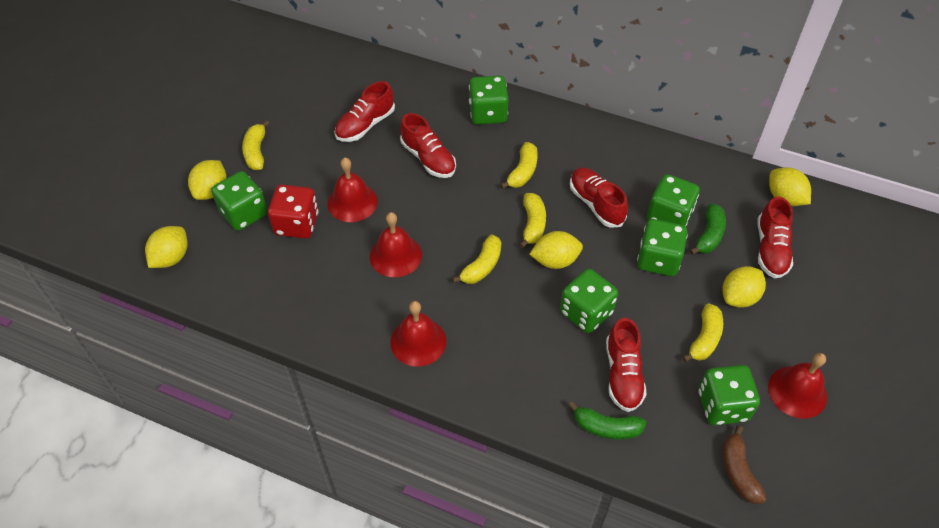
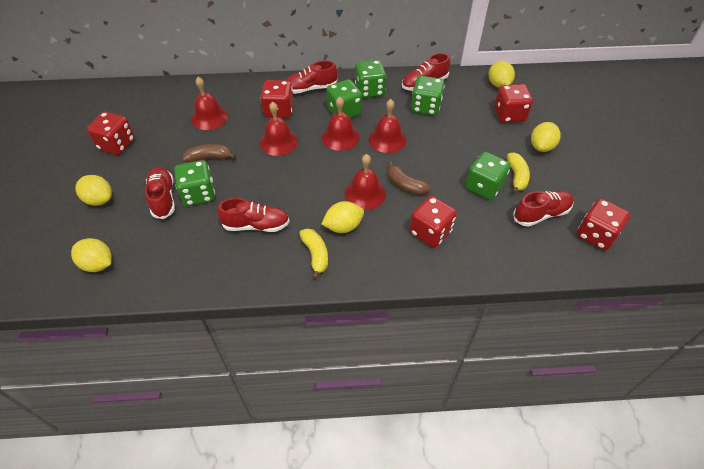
brown banana: [723,426,766,504] = 1 -> [183,144,236,162] [388,161,430,195] = 2
green banana: [568,401,646,440] [690,203,726,255] = 2 -> none = 0
green dice: [211,171,268,231] [469,76,508,125] [560,269,618,333] [637,219,688,276] [647,174,700,226] [698,365,760,425] = 6 -> [174,160,215,206] [326,79,362,118] [355,60,386,98] [411,76,445,116] [466,152,511,200] = 5
red bell: [327,158,378,222] [370,212,422,277] [390,301,446,367] [768,353,827,419] = 4 -> [191,77,228,130] [260,102,298,156] [322,97,360,151] [345,154,386,210] [369,99,407,153] = 5
red dice: [268,185,318,239] = 1 -> [87,112,135,155] [260,80,294,118] [410,196,457,248] [494,84,533,123] [577,198,630,251] = 5
yellow banana: [242,120,269,170] [452,234,501,284] [500,142,538,189] [519,193,546,248] [682,303,723,362] = 5 -> [299,228,328,279] [507,152,530,194] = 2

